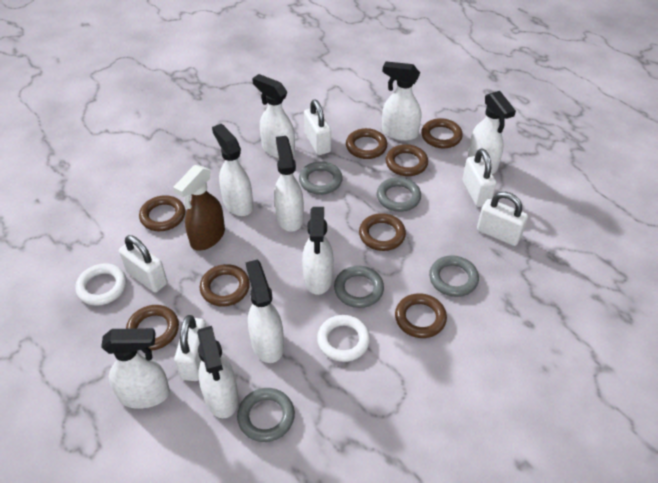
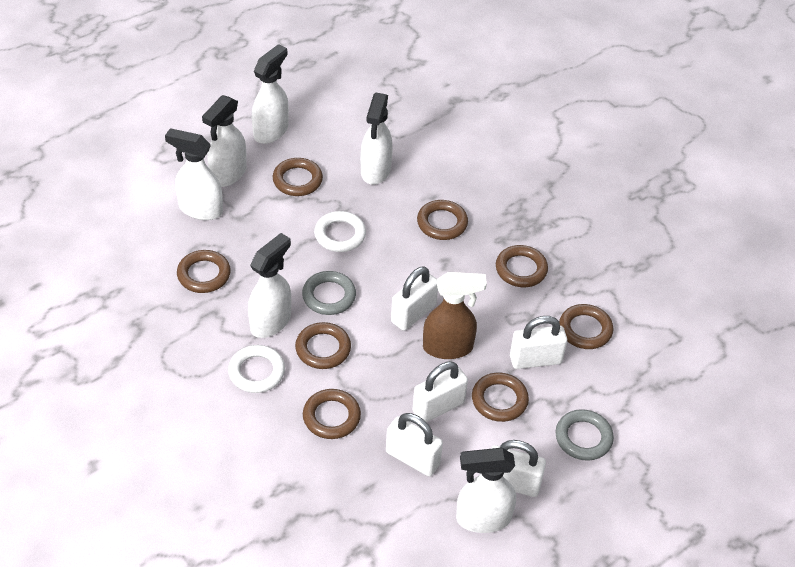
grey ring: [237,388,295,442] [299,161,343,195] [334,266,384,308] [377,177,421,212] [429,255,479,297] = 5 -> [302,271,356,315] [556,409,614,461] = 2
white spray bottle: [101,328,170,409] [197,326,238,418] [212,124,253,216] [246,260,284,363] [252,74,295,158] [274,136,304,232] [302,207,334,295] [382,61,421,141] [468,91,516,174] = 9 -> [165,128,223,220] [202,95,247,187] [248,233,291,338] [252,44,289,144] [361,93,393,185] [456,448,516,533] = 6

